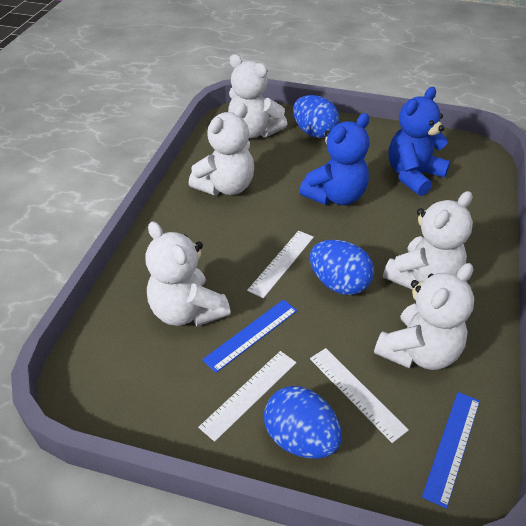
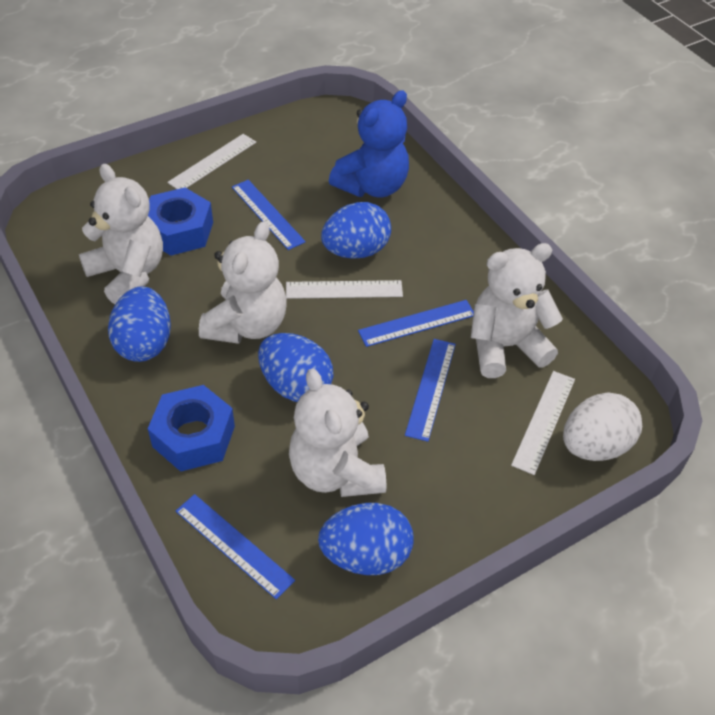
blue egg: [264,386,342,459] [293,95,339,138] [310,240,374,295] = 3 -> [108,286,171,362] [258,333,334,402] [318,503,414,575] [321,202,391,258] = 4
blue nut: none = 0 -> [148,187,213,256] [148,385,235,472] = 2
blue ruler: [202,300,297,373] [422,392,480,509] = 2 -> [176,494,295,599] [232,180,306,250] [358,300,474,347] [405,339,456,442] = 4
blue teddy bear: [299,113,369,205] [388,87,450,196] = 2 -> [329,90,409,197] = 1
white egg: none = 0 -> [563,393,642,461] = 1
white teddy bear: [145,221,231,326] [189,103,254,196] [228,54,287,138] [374,263,474,370] [383,191,473,290] = 5 -> [79,164,163,304] [199,221,287,344] [289,369,386,497] [471,243,563,378] = 4

